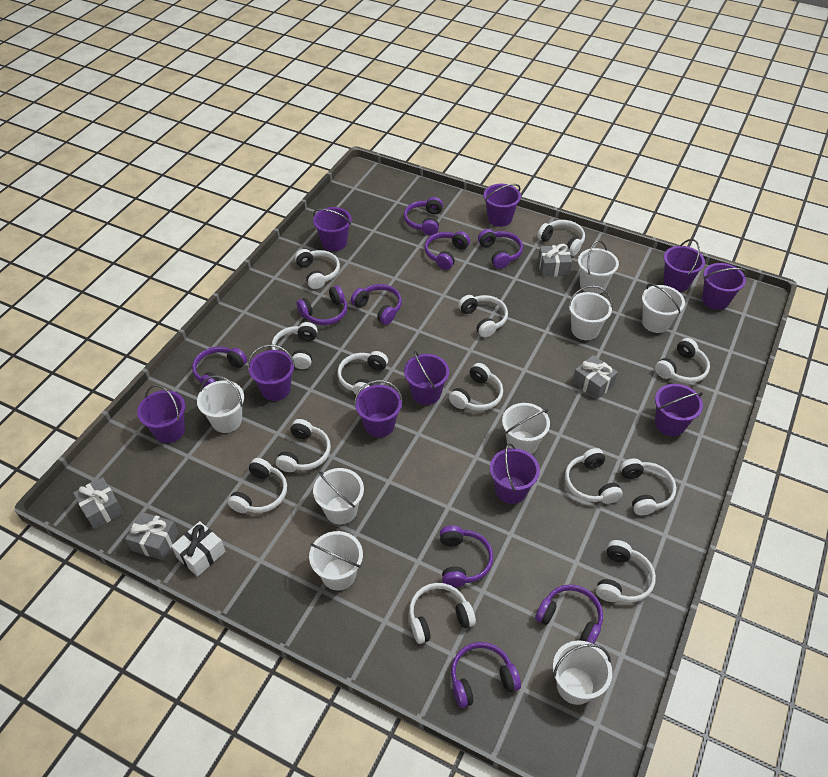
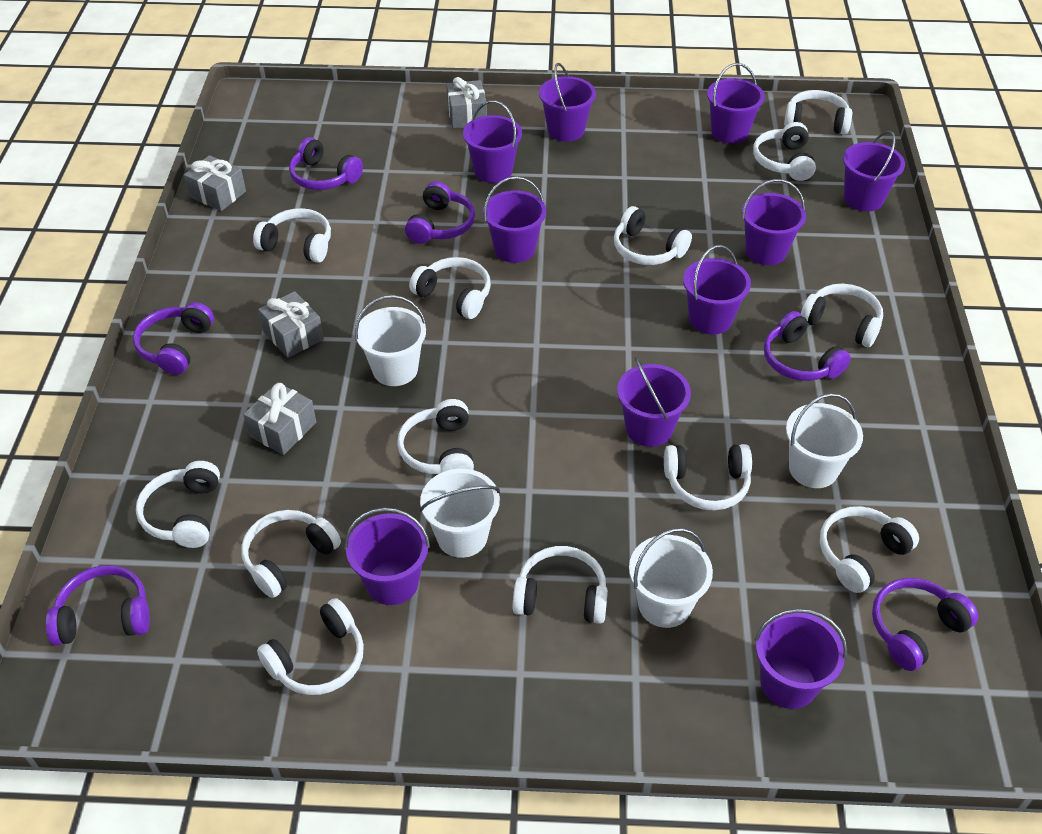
purple headphones: [192,346,247,387] [297,285,347,325] [351,284,402,325] [404,197,443,236] [424,231,470,270] [440,525,493,588] [451,642,521,708] [478,229,523,269] [535,584,603,644] = 9 -> [46,565,150,645] [133,302,214,375] [289,137,363,190] [405,181,475,244] [764,311,851,381] [872,578,978,671] = 6
white bucket: [197,375,244,433] [309,531,363,590] [313,468,364,525] [502,403,550,454] [553,641,612,705] [568,285,613,340] [578,240,619,294] [642,284,685,333] = 8 -> [355,295,426,386] [420,469,500,558] [629,528,713,628] [786,393,863,488] = 4
white gift: [171,521,225,577] = 1 -> none = 0

